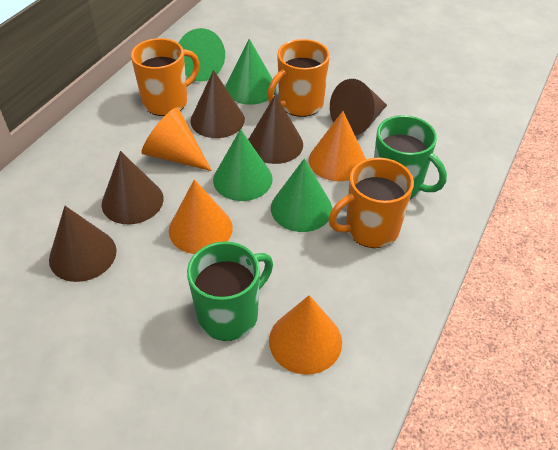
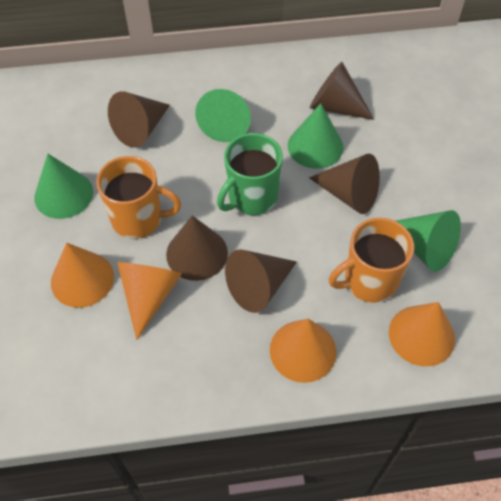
green mug: [187,241,273,341] [374,115,447,199] = 2 -> [217,133,283,215] = 1
orange mug: [131,38,200,116] [267,39,330,117] [328,158,414,248] = 3 -> [96,156,181,239] [329,218,414,303] = 2

